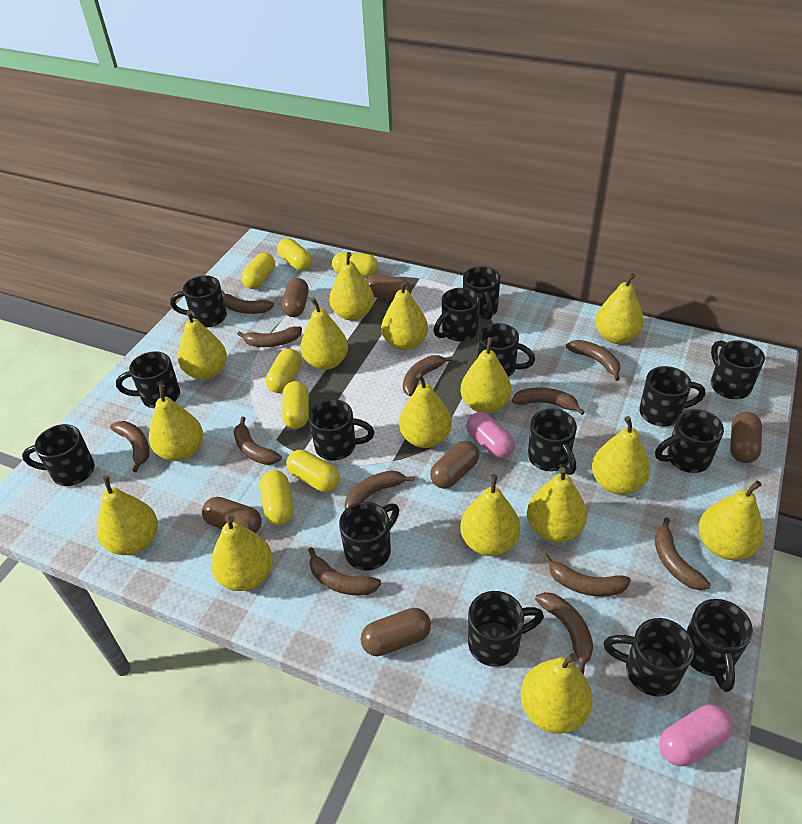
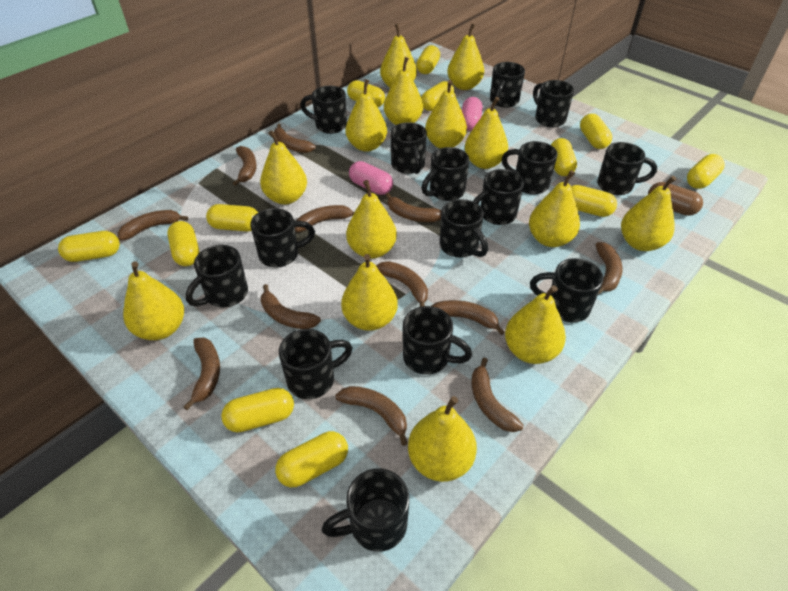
brown capsule: [202,497,262,533] [282,278,309,317] [361,608,431,656] [366,274,412,300] [430,441,479,489] [730,412,762,463] = 6 -> [648,182,703,216] = 1
yellow capsule: [241,253,275,289] [260,470,293,526] [266,349,302,393] [277,238,312,271] [282,381,309,429] [286,450,340,492] [332,252,378,276] = 7 -> [58,231,120,262] [167,221,199,266] [206,204,258,232] [221,388,294,433] [275,431,348,487] [347,80,385,107] [416,45,440,74] [421,81,454,111] [551,138,577,176] [571,185,617,217] [580,114,612,149] [687,154,725,189] = 12
yellow pear: [97,475,158,555] [149,384,203,461] [178,310,227,380] [211,515,273,591] [300,298,348,370] [329,252,374,321] [381,280,428,350] [399,373,452,448] [460,474,520,556] [461,337,512,413] [521,653,593,734] [527,467,587,542] [592,416,650,495] [595,273,644,344] [698,481,764,560] = 15 -> [123,261,184,340] [260,130,307,204] [341,254,398,331] [346,79,387,152] [346,180,397,259] [380,24,417,88] [384,57,423,125] [408,396,477,482] [425,80,467,148] [447,23,484,90] [465,97,508,169] [505,285,566,364] [529,170,580,247] [621,176,676,251] = 14

